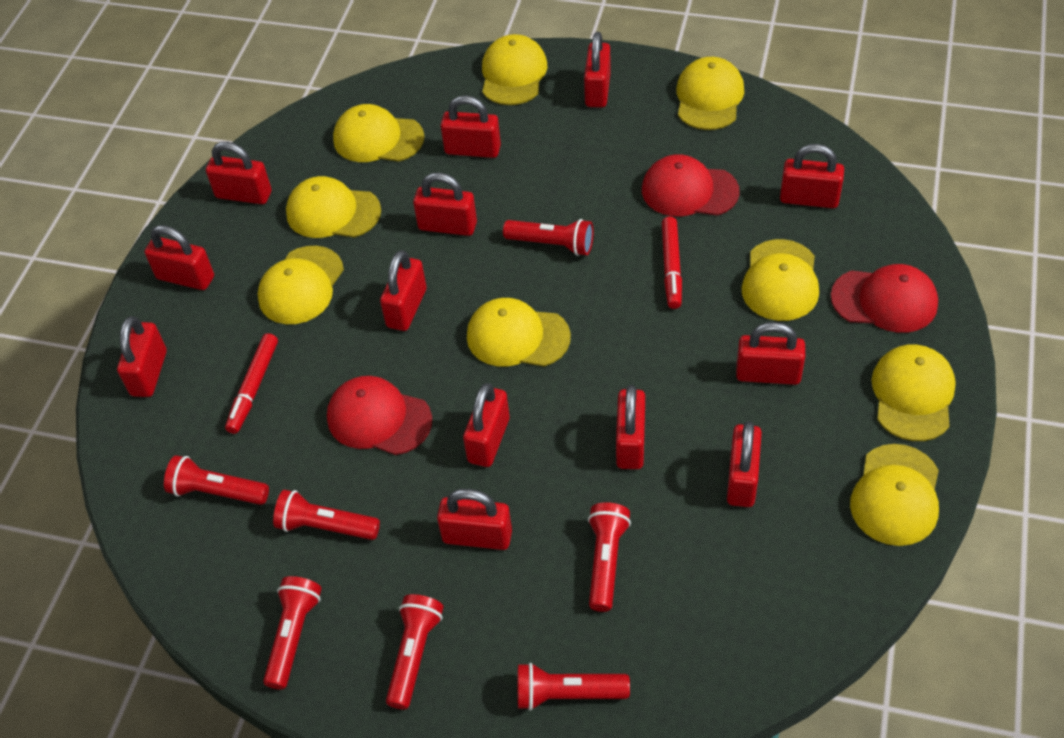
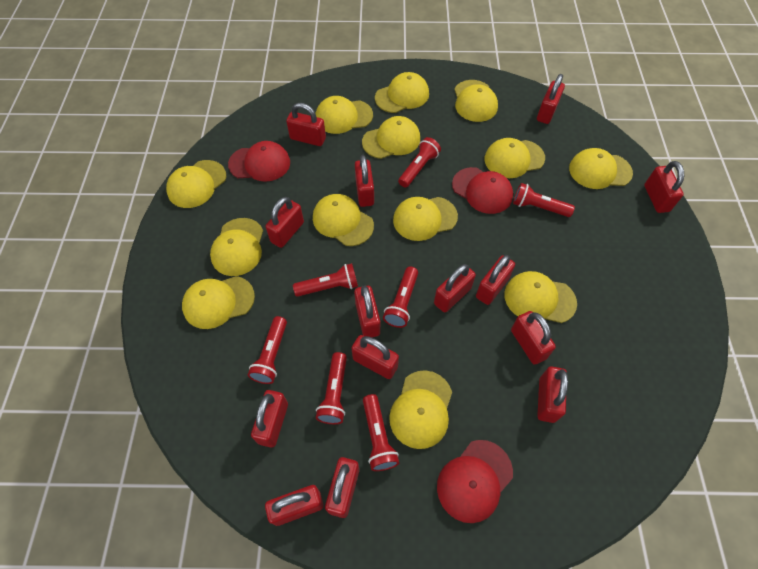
red marker: [225,333,278,434] [662,217,682,309] = 2 -> none = 0
red padlock: [117,316,167,397] [144,225,214,290] [206,142,271,204] [380,250,427,331] [413,173,477,236] [437,489,512,550] [441,95,501,158] [463,383,510,467] [584,32,611,108] [616,385,645,469] [727,421,762,507] [736,322,805,385] [780,144,844,208] = 13 -> [251,390,288,447] [265,485,324,526] [266,197,304,248] [286,103,326,146] [325,457,359,518] [351,335,399,379] [354,285,380,337] [355,155,374,207] [434,264,476,313] [476,255,515,305] [511,311,556,365] [537,74,565,124] [537,367,568,423] [644,161,684,213] = 14
yellow cap: [258,246,344,324] [286,176,381,238] [333,104,425,162] [467,298,571,367] [482,34,547,105] [676,57,744,130] [741,239,819,321] [850,444,939,546] [871,345,956,441] = 9 -> [166,160,226,208] [182,276,255,329] [210,218,263,276] [313,194,374,246] [316,96,373,134] [362,116,420,159] [375,72,429,113] [389,370,452,449] [393,197,458,241] [454,80,498,122] [484,138,545,178] [504,271,577,323] [569,148,633,189] = 13

